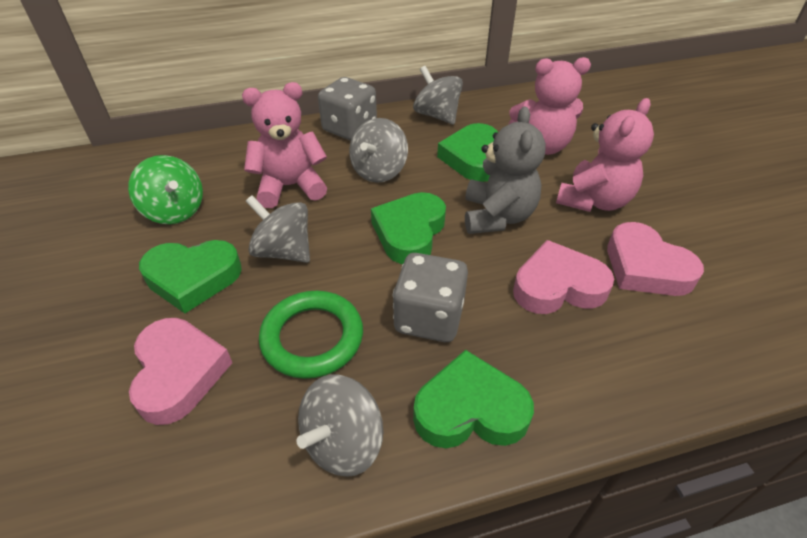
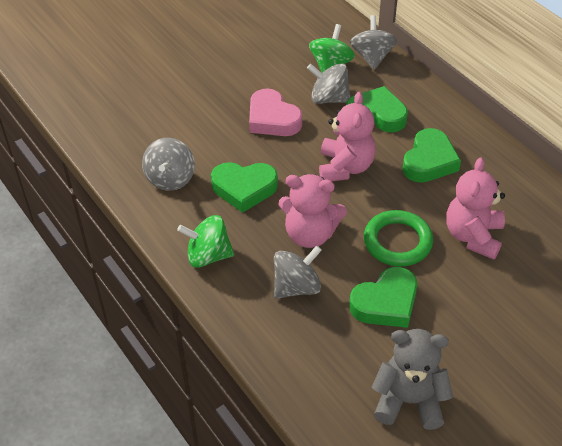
green spinning top: [128,155,203,224] = 1 -> [177,215,234,268] [309,24,355,73] = 2
grey dice: [318,77,377,141] [393,253,468,342] = 2 -> none = 0
pink heart: [129,318,232,425] [513,240,614,314] [607,222,704,296] = 3 -> [249,88,302,136] = 1

